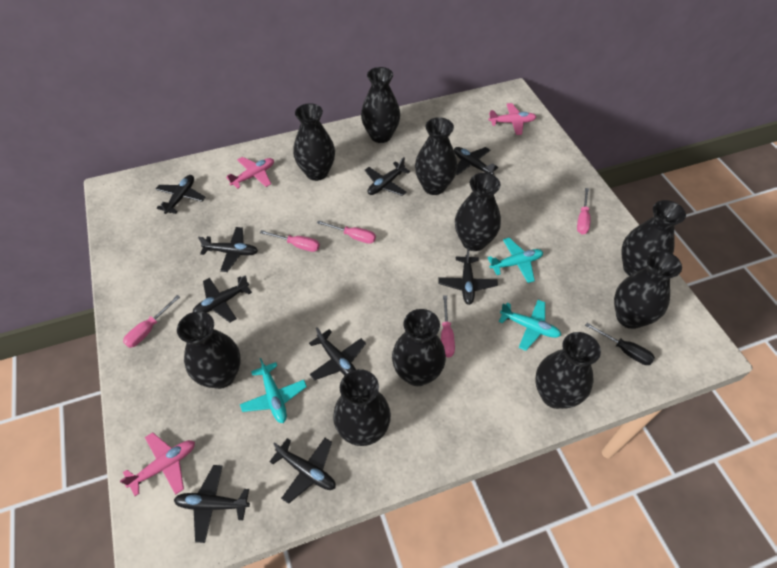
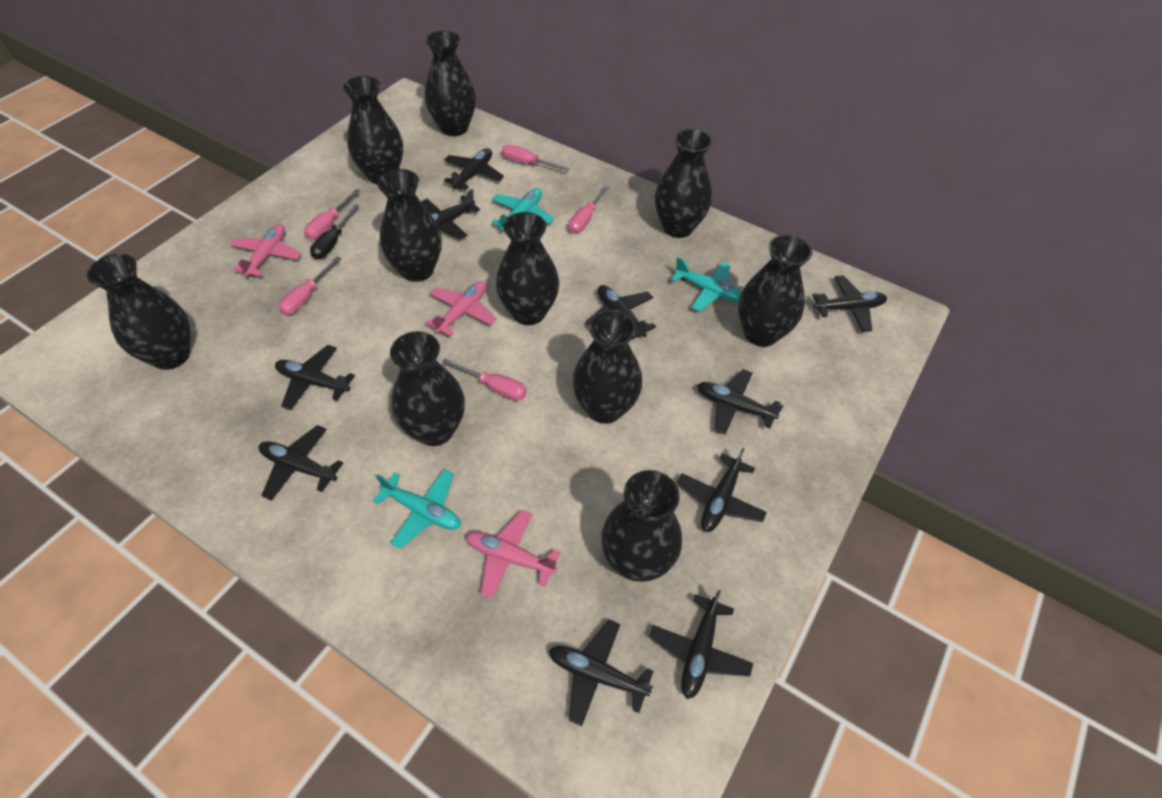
black plane: [155,175,205,214] [174,465,250,543] [193,275,252,323] [198,227,258,272] [269,438,336,504] [309,327,366,380] [365,157,410,196] [438,248,498,305] [454,147,498,175] = 9 -> [259,425,343,501] [275,345,355,410] [421,189,480,239] [444,148,504,190] [549,619,653,727] [586,285,656,340] [649,590,753,699] [677,448,767,532] [697,369,784,434] [812,275,887,332] = 10

